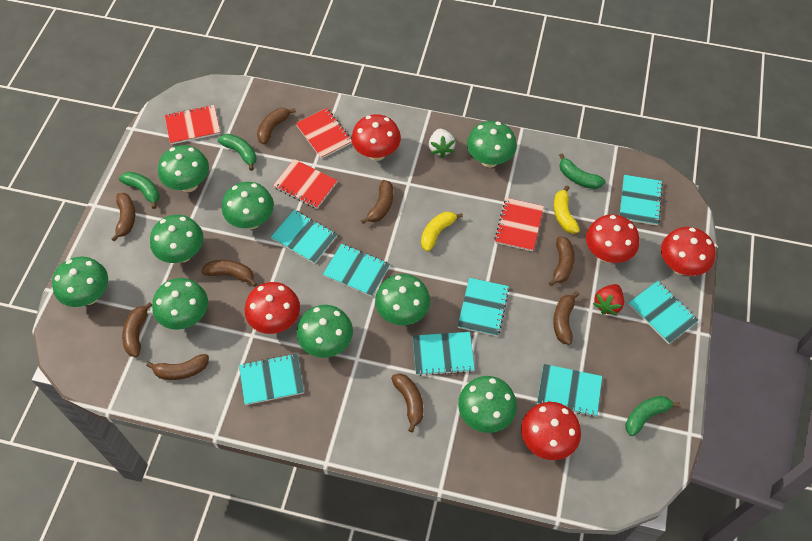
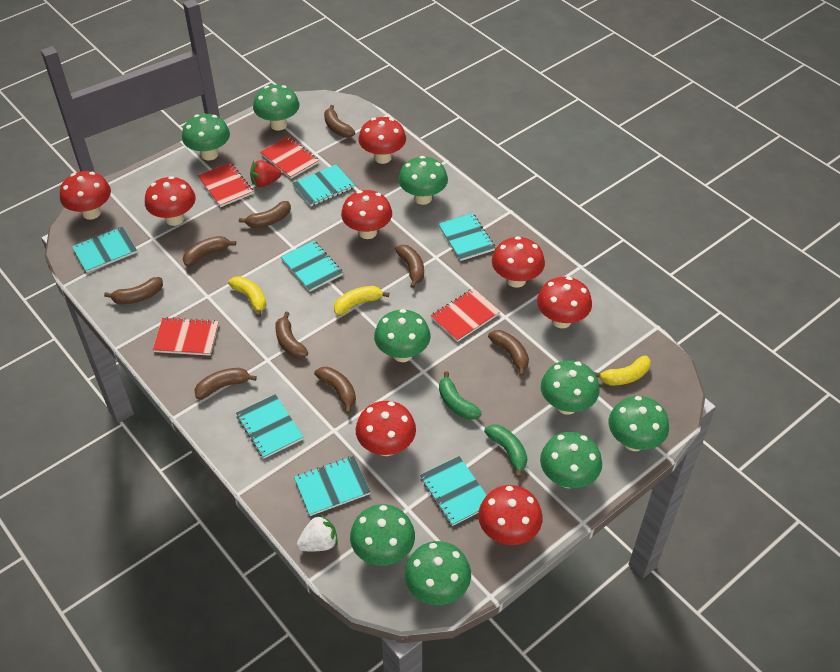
green banana: [119,172,160,209] [218,134,257,171] [559,153,605,189] [625,396,680,436] = 4 -> [439,371,482,420] [484,425,527,478] = 2
red mushroom: [245,282,300,334] [351,114,401,161] [521,402,581,460] [586,214,639,263] [661,227,715,276] = 5 -> [60,171,111,220] [145,176,196,226] [341,190,392,239] [356,401,416,456] [358,117,406,164] [478,485,543,545] [492,236,545,288] [537,277,592,328] = 8
turquoise notebook: [239,353,304,405] [271,210,338,264] [323,243,390,297] [413,332,475,376] [458,278,509,337] [537,364,602,417] [620,175,663,225] [629,281,699,344] = 8 -> [72,227,137,273] [236,394,303,458] [281,241,343,292] [292,164,355,207] [294,456,370,516] [420,456,487,526] [439,213,496,261] = 7
yellow banana: [421,212,463,252] [554,185,580,234] = 2 -> [228,276,266,317] [334,286,389,315] [594,356,651,385] = 3

